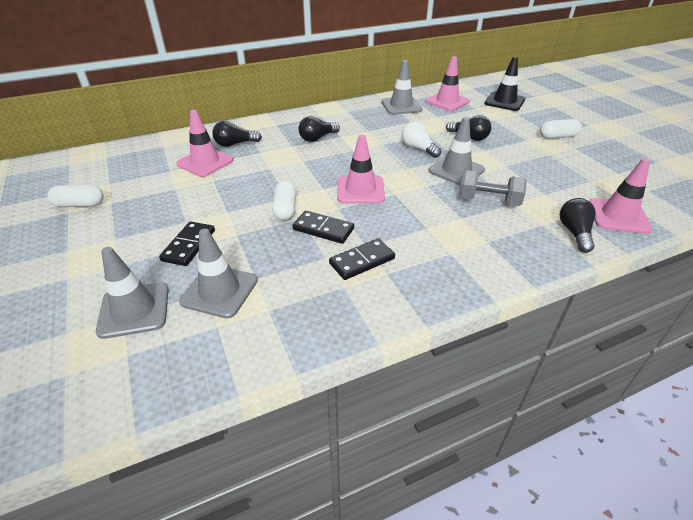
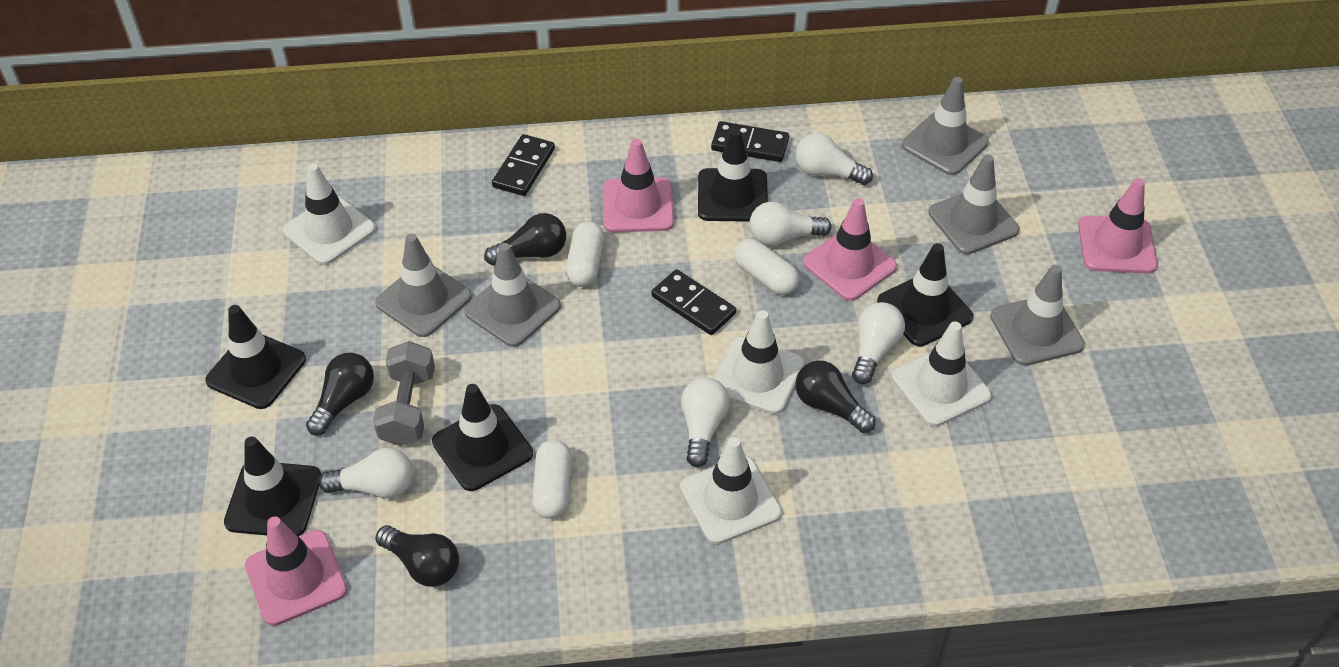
black traffic cone: [484,56,525,111] = 1 -> [205,305,306,409] [224,436,321,536] [432,384,533,491] [698,129,768,222] [877,243,973,346] = 5
grey traffic cone: [96,247,169,339] [179,229,257,319] [381,60,422,115] [429,117,485,185] = 4 -> [375,234,472,337] [464,243,561,347] [902,77,989,175] [928,155,1019,254] [990,265,1085,366] = 5
white light bulb: [402,122,441,158] = 1 -> [319,448,413,498] [681,377,730,467] [749,202,832,246] [796,133,873,185] [852,302,905,384] = 5
white traffic cone: none = 0 -> [283,163,376,265] [680,437,782,544] [713,310,804,414] [892,321,992,427] = 4

